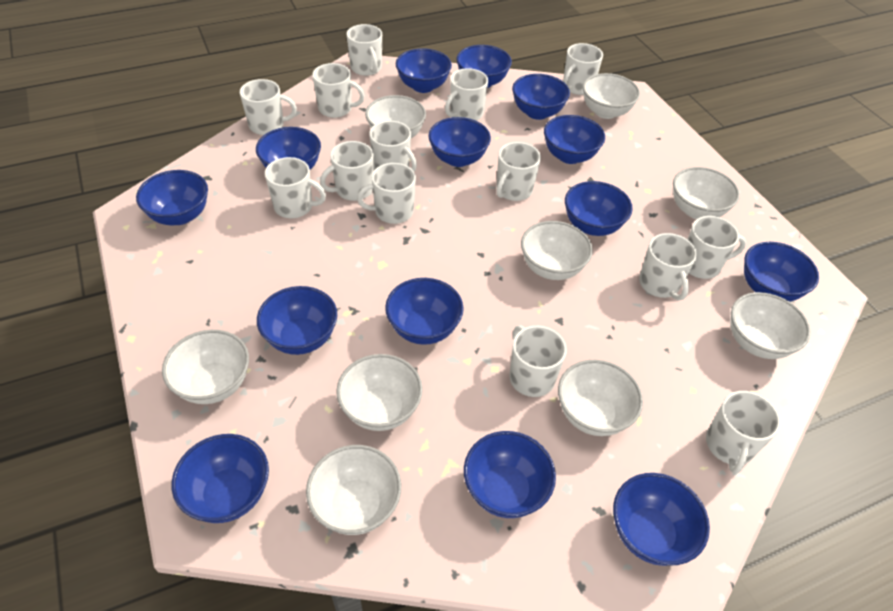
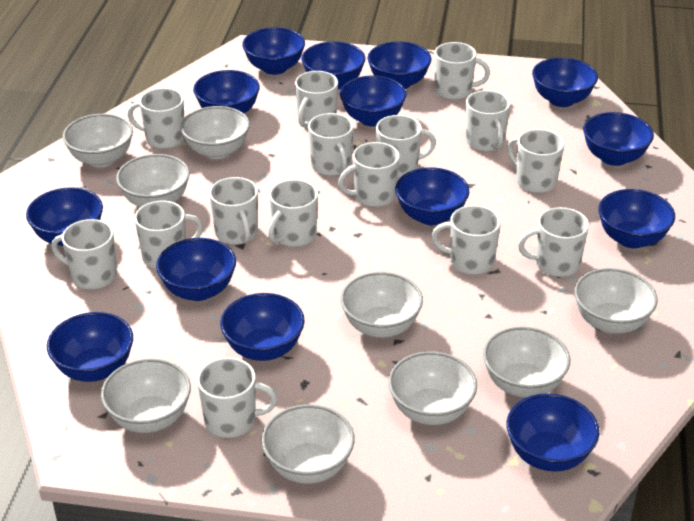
white mug: [240,79,297,135] [265,157,326,218] [312,63,365,118] [320,141,374,201] [347,24,382,76] [357,163,416,224] [369,121,417,172] [445,68,488,121] [497,142,541,201] [509,325,567,397] [563,43,603,95] [639,233,697,300] [688,216,746,279] [706,391,781,474] = 14 -> [51,219,117,290] [127,88,185,149] [134,201,203,269] [197,357,278,438] [209,177,258,245] [268,179,318,247] [295,71,338,129] [308,113,354,176] [338,142,400,207] [376,115,436,178] [431,205,501,275] [435,42,490,100] [465,90,511,152] [507,129,564,193] [518,207,589,277] = 15

